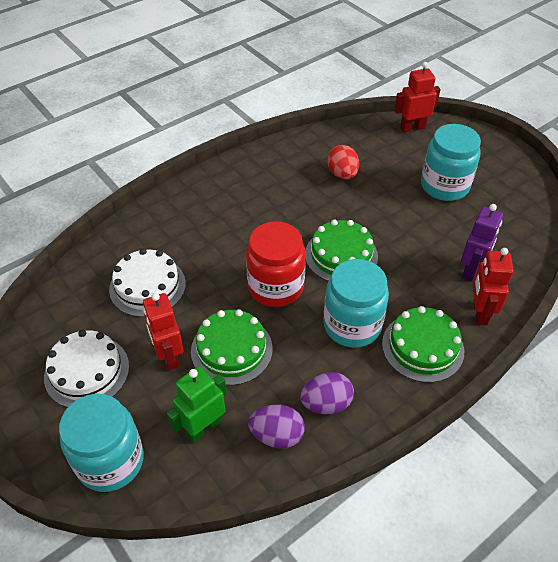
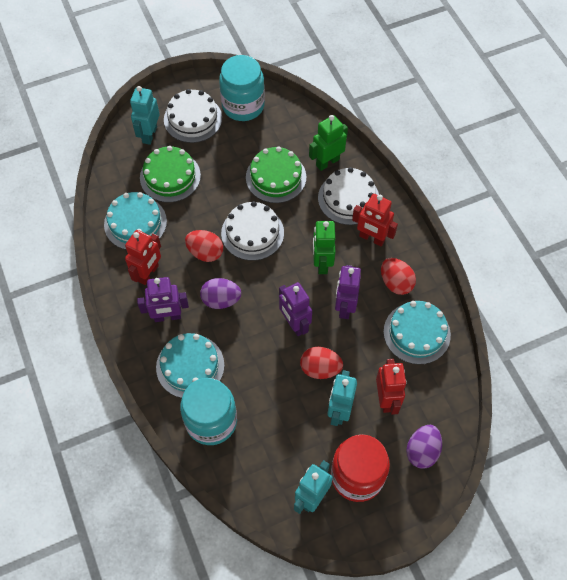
green cake: [191,309,273,385] [305,220,378,281] [382,306,464,383] = 3 -> [140,146,201,202] [246,146,306,203] = 2
green robot: [167,366,227,443] = 1 -> [309,115,348,171] [313,221,335,274] = 2
purple robot: [461,204,503,282] = 1 -> [137,277,189,322] [279,282,312,336] [335,265,361,319] = 3
red egg: [327,145,359,180] = 1 -> [185,230,223,262] [300,347,343,379] [381,258,416,295] = 3
turquoise cake: none = 0 -> [104,192,167,250] [156,333,224,398] [383,301,451,365] = 3
turquoise jar: [59,394,144,492] [323,259,389,348] [421,124,481,201] = 3 -> [180,378,237,445] [219,55,265,121] = 2
turquoise robot: none = 0 -> [130,86,160,145] [294,460,333,514] [327,370,357,426] = 3
white cake: [44,330,129,408] [109,249,186,317] = 2 -> [164,89,222,143] [221,201,284,261] [318,167,379,225] = 3

